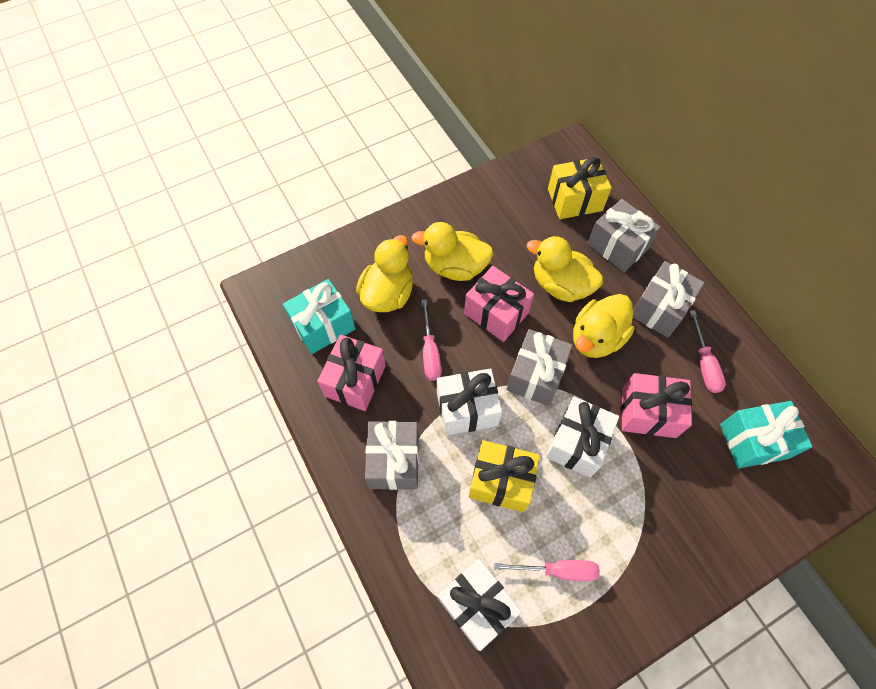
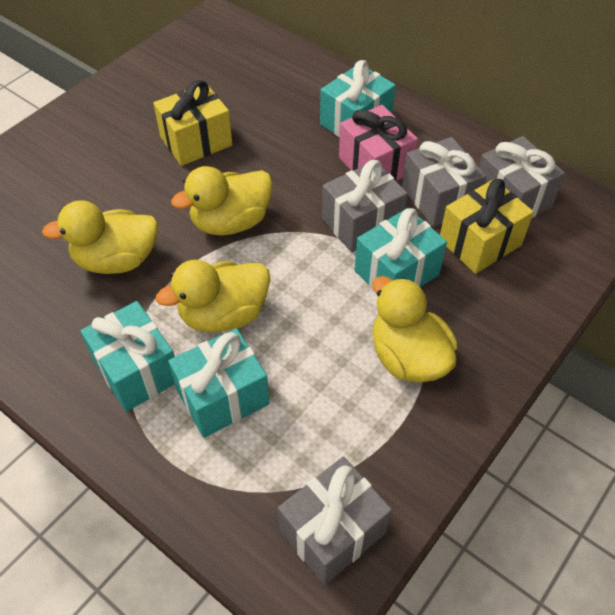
pink gift: [317,335,386,411] [464,266,534,342] [621,373,692,438] = 3 -> [339,105,418,181] = 1
pink screwdriver: [421,299,441,381] [494,560,600,581] [690,310,726,393] = 3 -> none = 0
turquoise gift: [283,279,356,354] [720,401,812,468] = 2 -> [81,301,175,412] [168,328,270,438] [320,60,396,137] [355,208,447,291] = 4
white gift: [437,368,502,436] [438,559,522,651] [546,397,619,478] = 3 -> none = 0

